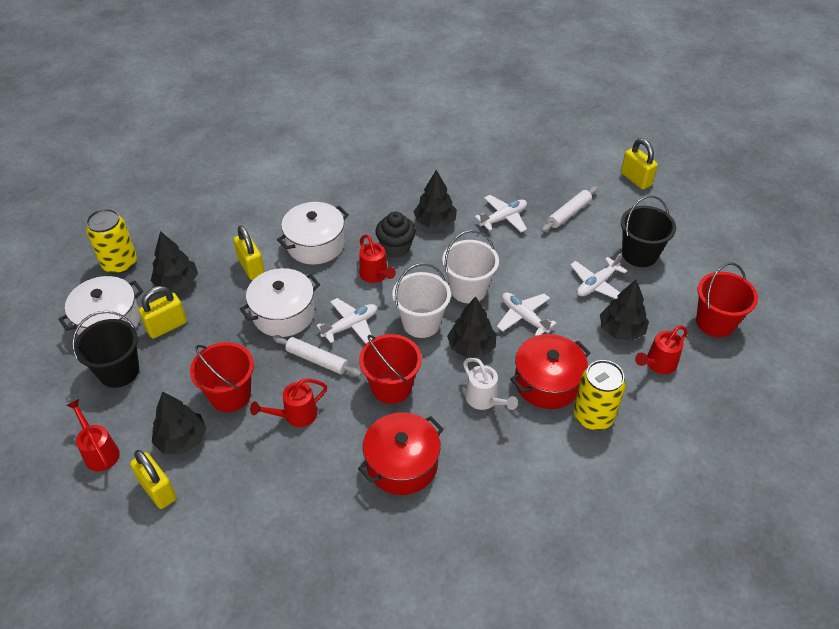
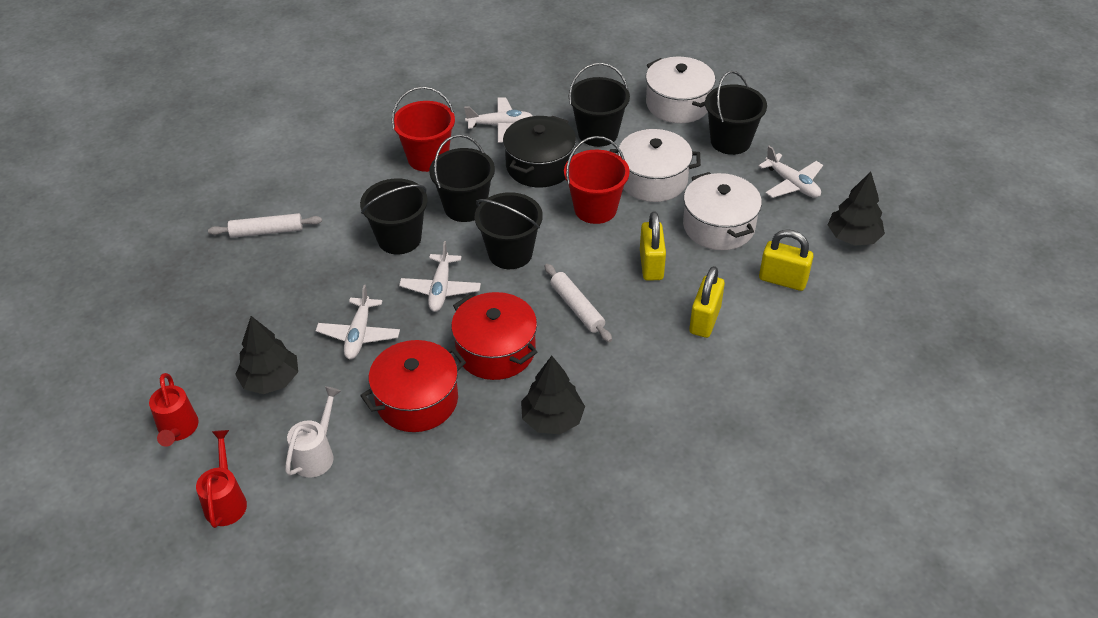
black bucket: [72,311,139,388] [621,195,676,267] = 2 -> [360,179,428,254] [429,135,495,222] [475,192,543,269] [569,63,630,147] [705,71,767,155] = 5
black cupcake: [375,211,416,257] = 1 -> none = 0
black pot: none = 0 -> [503,116,576,187] = 1
black tree: [151,231,198,291] [152,392,207,454] [413,170,457,228] [447,296,497,358] [600,279,649,341] = 5 -> [235,316,298,394] [521,356,585,434] [828,172,885,246] = 3
red bucket: [190,342,254,412] [359,334,422,404] [696,262,758,337] = 3 -> [392,86,455,172] [564,136,630,224] = 2
red watering can: [66,399,120,471] [250,379,327,427] [359,234,396,283] [635,325,688,374] = 4 -> [149,373,199,447] [196,430,247,528] = 2
white bucket: [392,263,451,338] [442,230,499,304] = 2 -> none = 0
yellow can: [86,208,137,274] [573,360,626,430] = 2 -> none = 0
yellow padlock: [130,450,177,509] [139,286,187,339] [233,226,265,280] [621,138,658,190] = 4 -> [640,211,666,281] [689,266,725,338] [759,229,814,291] = 3

